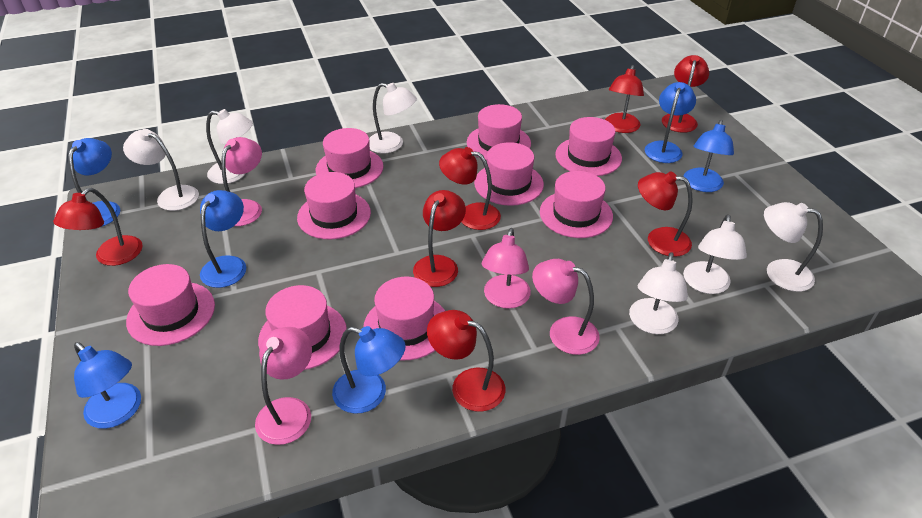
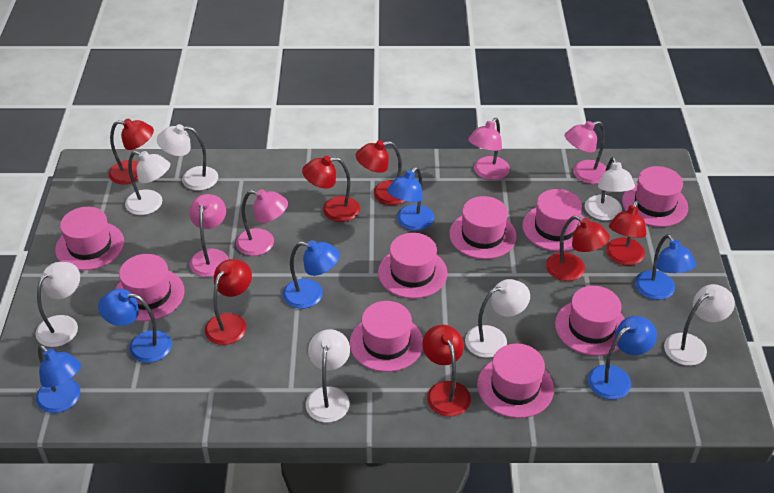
white lamp: [123,129,199,211] [206,109,253,184] [369,83,417,153] [629,252,688,334] [683,214,747,294] [764,202,823,292] = 6 -> [36,262,80,347] [125,151,170,215] [157,124,218,191] [306,329,350,423] [465,279,530,358] [585,157,635,220] [664,284,735,366] = 7

